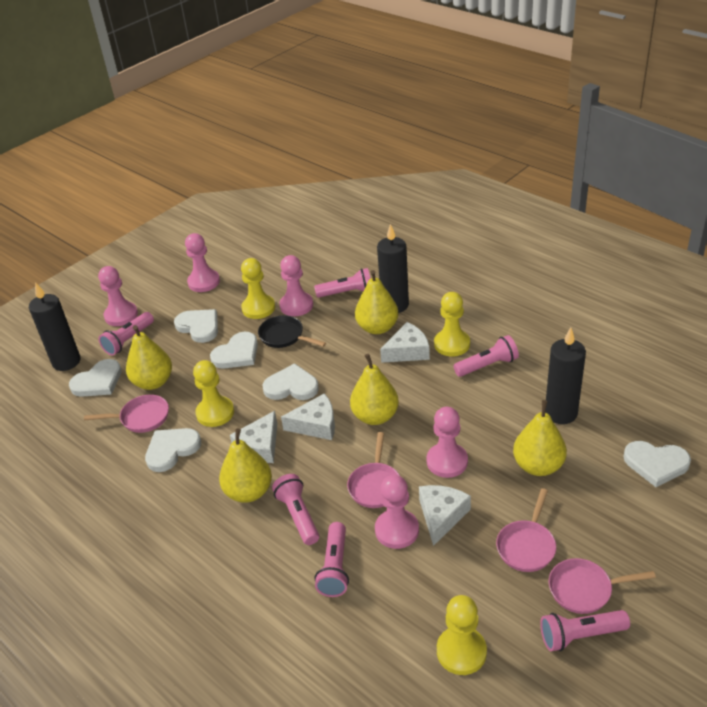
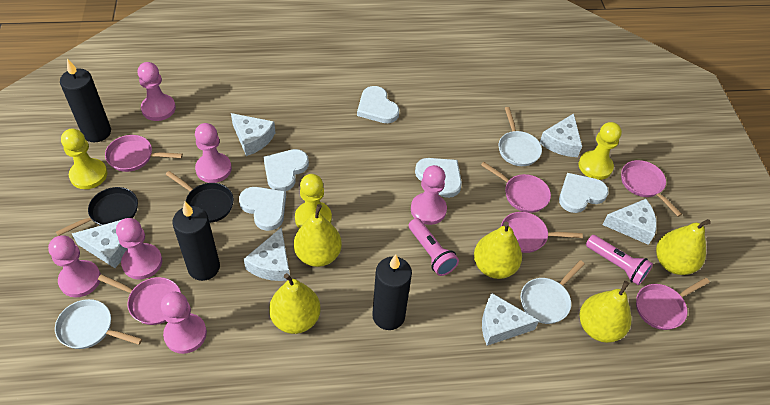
black pan: [258,315,326,348] = 1 -> [56,187,138,236] [165,171,234,223] = 2
pink flashlight: [99,312,154,356] [272,474,319,545] [314,268,371,298] [315,522,349,597] [453,335,519,377] [540,610,630,651] = 6 -> [409,218,459,276] [586,235,653,285] = 2
pink pan: [84,394,169,433] [347,432,400,508] [496,488,556,572] [549,558,656,614] = 4 -> [98,274,181,325] [105,135,183,172] [481,162,551,213] [501,212,583,253] [621,160,682,217] [636,278,710,330] = 6
pink pawn: [98,266,138,326] [185,233,220,292] [280,255,313,316] [375,475,419,549] [426,407,468,478] = 5 -> [48,235,101,297] [116,218,162,279] [137,62,176,121] [161,292,207,354] [195,123,232,183] [411,165,447,225] = 6
white cheese: [230,411,277,463] [281,393,335,440] [380,322,430,363] [419,485,471,546] = 4 -> [72,219,128,268] [231,113,275,156] [244,227,290,281] [482,293,539,346] [540,113,582,157] [602,199,657,245] = 6
white heart: [69,359,122,397] [145,428,201,472] [174,309,218,343] [210,332,258,369] [263,363,319,400] [623,441,691,487] = 6 -> [239,187,286,231] [263,149,309,191] [357,86,399,123] [415,158,462,198] [559,173,609,213] = 5
white pan: none = 0 -> [55,299,142,349] [499,107,542,166] [521,260,585,324] = 3
yellow pawn: [193,360,234,427] [241,258,275,319] [434,292,470,357] [437,595,487,675] = 4 -> [61,129,107,189] [295,174,332,229] [579,122,622,180] = 3

